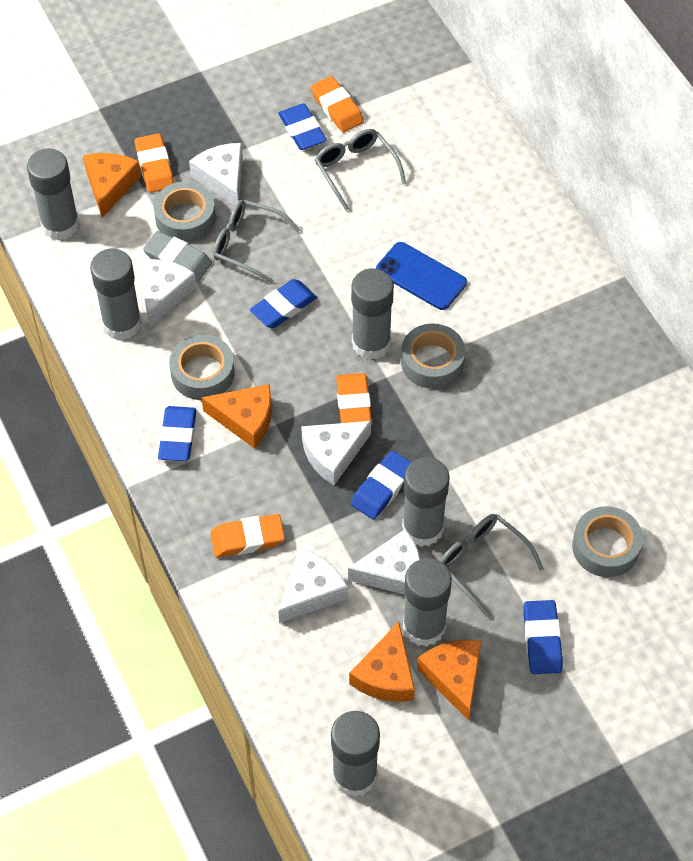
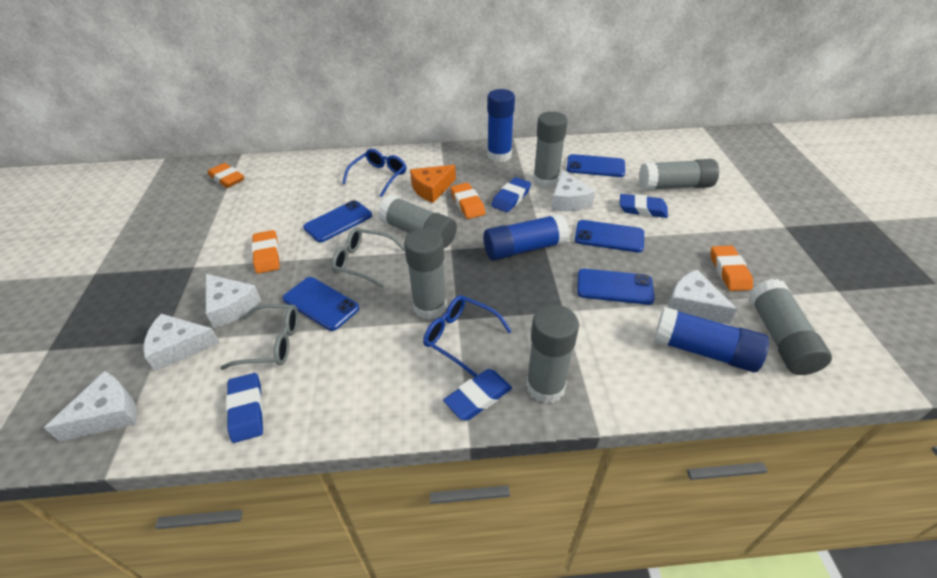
blue eraser: [158,406,197,461] [250,279,317,328] [278,103,327,150] [351,451,412,520] [524,600,563,674] = 5 -> [226,373,264,443] [443,369,512,420] [491,177,531,212] [620,194,668,218] = 4
blue glasses: none = 0 -> [342,149,406,197] [423,295,512,377] = 2
blue glue stick: none = 0 -> [483,213,569,260] [487,89,515,162] [654,307,769,372] = 3
blue phone: [376,242,467,310] = 1 -> [283,277,359,331] [303,200,372,242] [566,154,625,177] [575,220,644,253] [577,269,655,305] = 5
grey eraser: [143,231,212,281] = 1 -> none = 0
grey glasses: [213,200,300,283] [315,129,406,210] [440,514,544,618] = 3 -> [220,304,299,370] [331,227,405,288] = 2
grey tape: [154,181,216,242] [169,335,235,400] [401,324,465,389] [572,506,643,577] = 4 -> none = 0
orange cheese: [83,153,141,218] [201,384,272,449] [349,622,415,702] [417,640,482,721] = 4 -> [410,165,456,203] = 1

